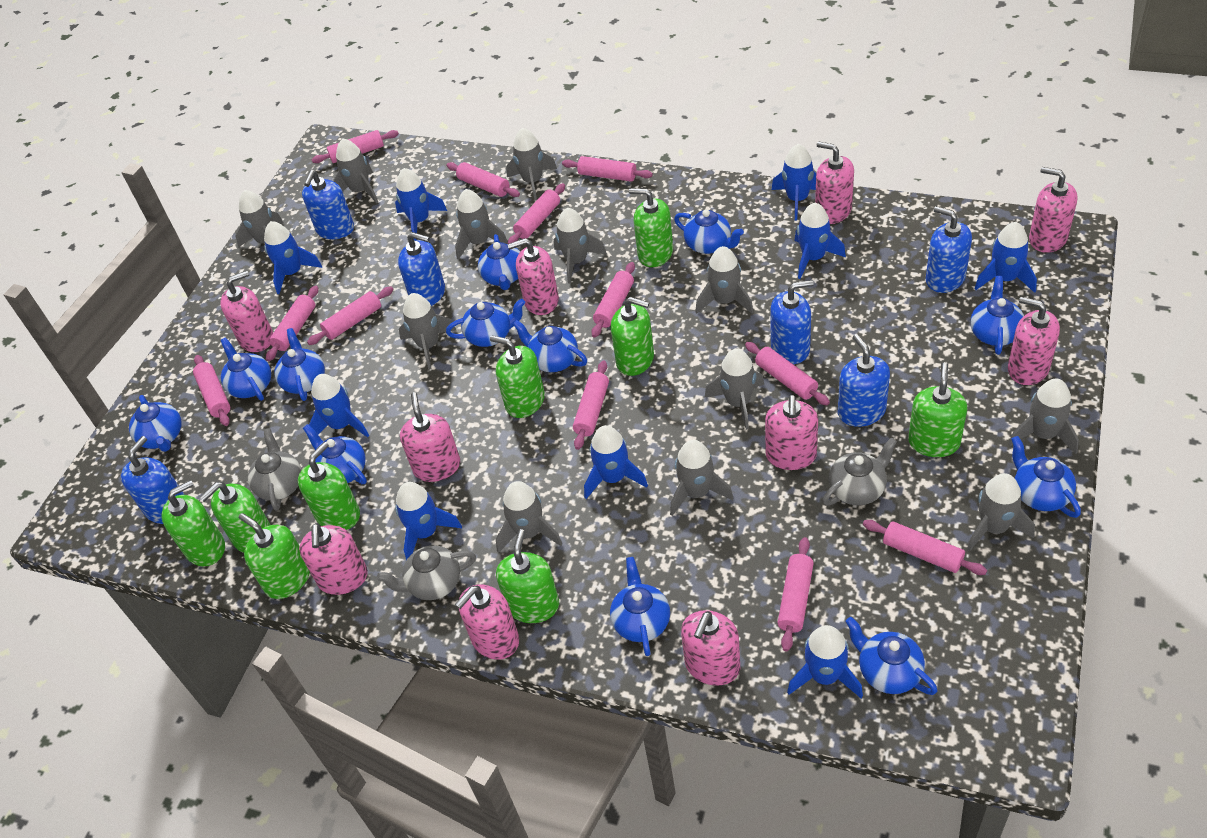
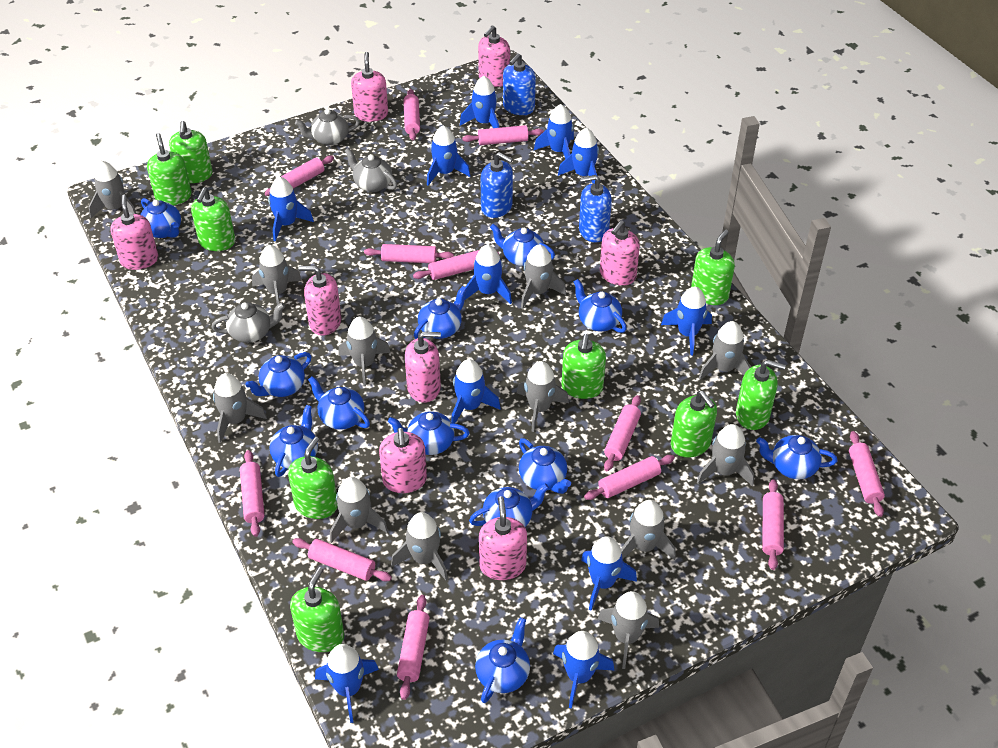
blue rocket: [264,221,322,294] [309,374,369,437] [395,168,447,241] [395,482,462,560] [584,425,648,499] [771,144,816,220] [787,625,863,698] [794,203,846,279] [974,222,1037,293] = 9 -> [268,176,314,241] [315,644,379,723] [427,125,470,186] [451,359,501,424] [460,76,499,128] [465,244,512,304] [534,104,574,159] [553,631,614,709] [558,128,599,183] [581,536,637,611] [661,286,712,356] = 11
blue soap dispenser: [121,436,184,524] [302,170,354,239] [398,232,445,306] [770,280,814,364] [838,334,890,427] [926,206,972,293] = 6 -> [480,152,513,218] [503,53,536,115] [579,175,612,242] = 3
pink soap dispenser: [220,271,273,352] [299,523,368,595] [400,392,460,482] [455,584,519,660] [507,238,559,315] [681,610,740,686] [765,395,818,470] [815,141,854,224] [1008,297,1060,385] [1029,167,1078,253] = 10 -> [110,195,158,270] [299,266,342,335] [351,52,388,122] [379,428,427,493] [405,332,441,403] [478,25,510,87] [479,496,527,580] [600,220,640,286] = 8

